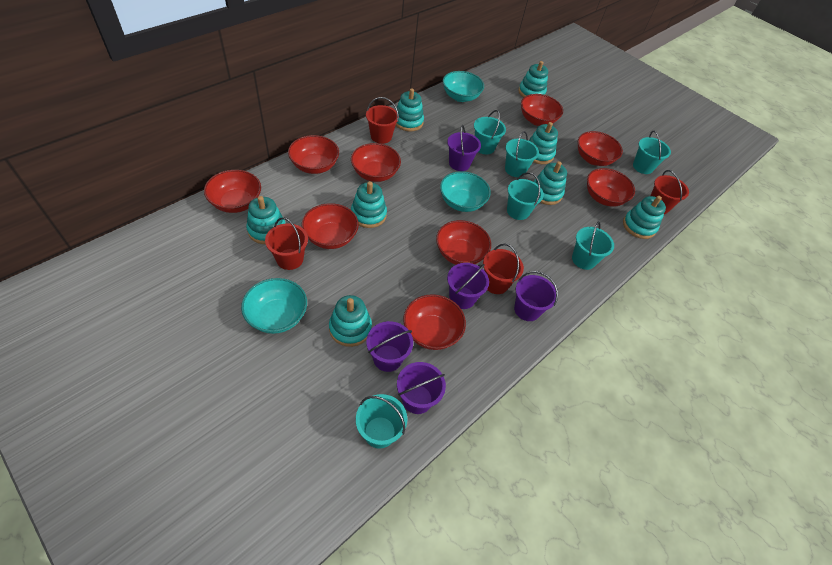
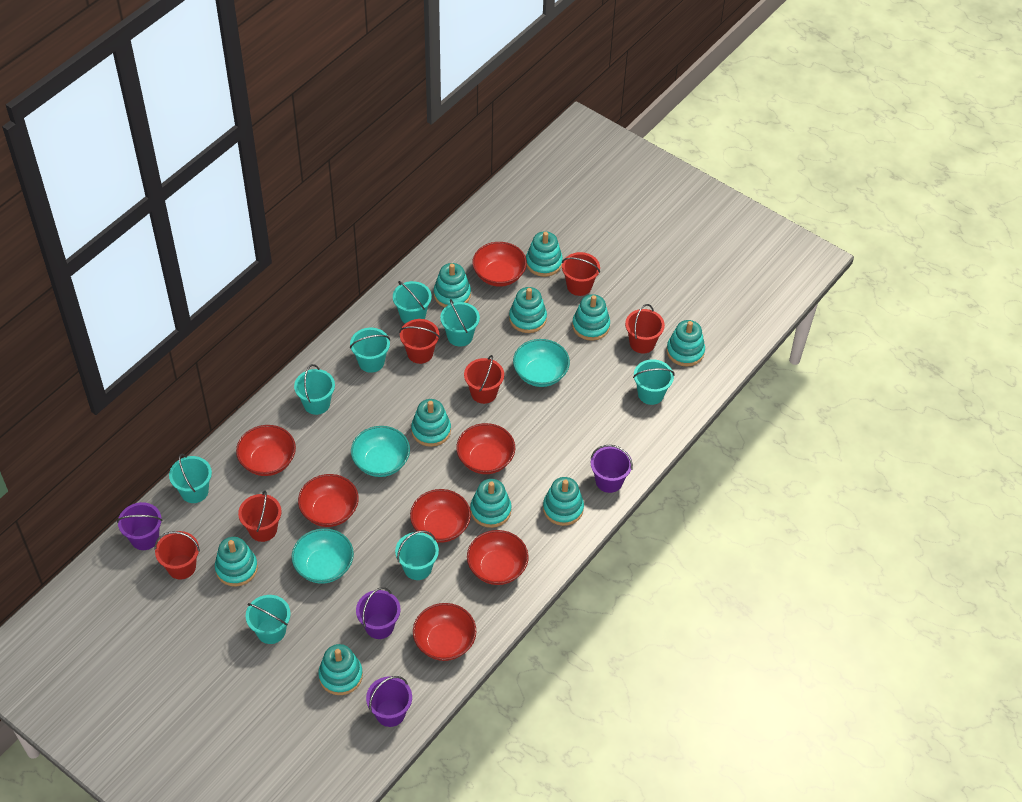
purple bucket: [366,321,413,372] [397,362,446,414] [447,125,481,171] [447,263,489,309] [514,271,558,321] = 5 -> [117,502,162,550] [356,587,401,639] [366,676,412,727] [590,445,633,493] = 4
red bowl: [204,170,261,213] [288,135,339,174] [302,203,359,249] [351,143,401,182] [403,294,466,350] [436,220,491,265] [521,94,563,126] [578,131,623,166] [587,168,635,207] = 9 -> [236,425,296,476] [298,474,359,527] [410,489,471,543] [413,603,476,661] [456,423,515,474] [467,530,529,585] [472,242,527,287] = 7
red bucket: [265,217,308,270] [366,97,399,144] [483,244,524,294] [650,170,689,214] = 4 -> [154,531,200,580] [238,491,281,542] [399,319,440,364] [464,355,504,404] [562,252,600,296] [625,304,665,353] = 6
turquoise bucket: [356,394,407,449] [474,110,506,154] [505,131,539,177] [507,172,544,220] [572,221,614,270] [633,131,671,174] = 6 -> [169,454,212,503] [246,595,291,644] [294,364,335,415] [350,328,390,373] [393,281,432,324] [395,530,439,580] [440,299,480,347] [633,359,675,405] = 8
turquoise stacking toy: [246,196,286,244] [329,295,372,347] [351,181,387,228] [396,88,424,131] [518,61,548,98] [529,122,558,164] [533,161,567,205] [623,196,666,239] = 8 -> [215,537,258,586] [318,644,363,695] [411,399,451,447] [434,263,471,307] [470,479,512,528] [509,287,547,333] [526,231,563,277] [543,477,584,526] [572,294,610,341] [667,320,705,366] = 10

